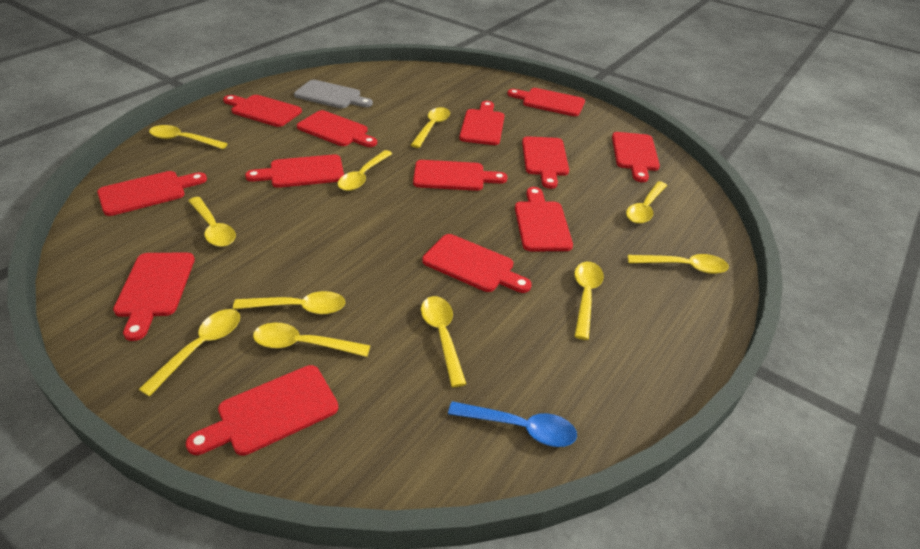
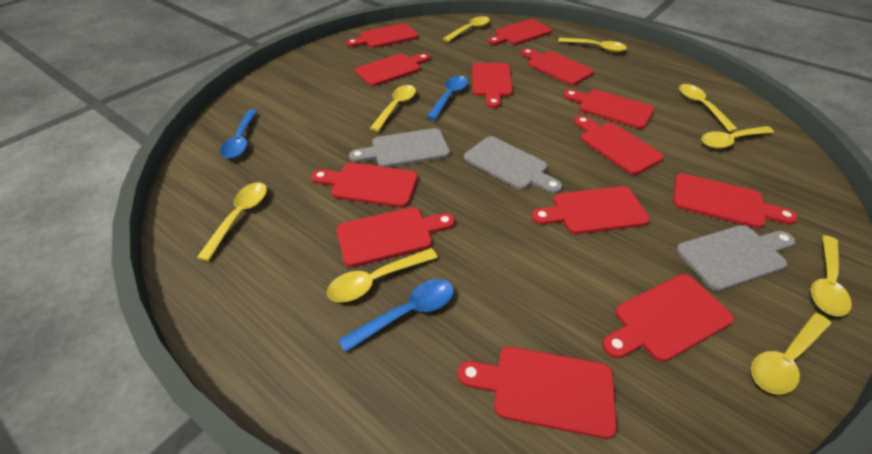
blue spoon: [448,401,577,447] = 1 -> [220,109,258,159] [339,279,454,353] [427,76,468,120] = 3
grey cutting board: [294,80,373,108] = 1 -> [349,128,450,168] [464,136,562,194] [676,225,796,291] = 3
yellow spoon: [139,309,240,396] [149,125,228,149] [189,197,236,247] [233,291,345,314] [253,323,370,357] [338,150,393,191] [411,107,450,148] [421,296,466,387] [574,262,604,340] [626,181,667,224] [628,254,729,274] = 11 -> [197,182,267,261] [327,248,438,302] [370,85,416,132] [443,16,490,42] [558,38,627,53] [679,84,738,132] [701,126,774,149] [751,313,831,394] [811,235,852,316] = 9

